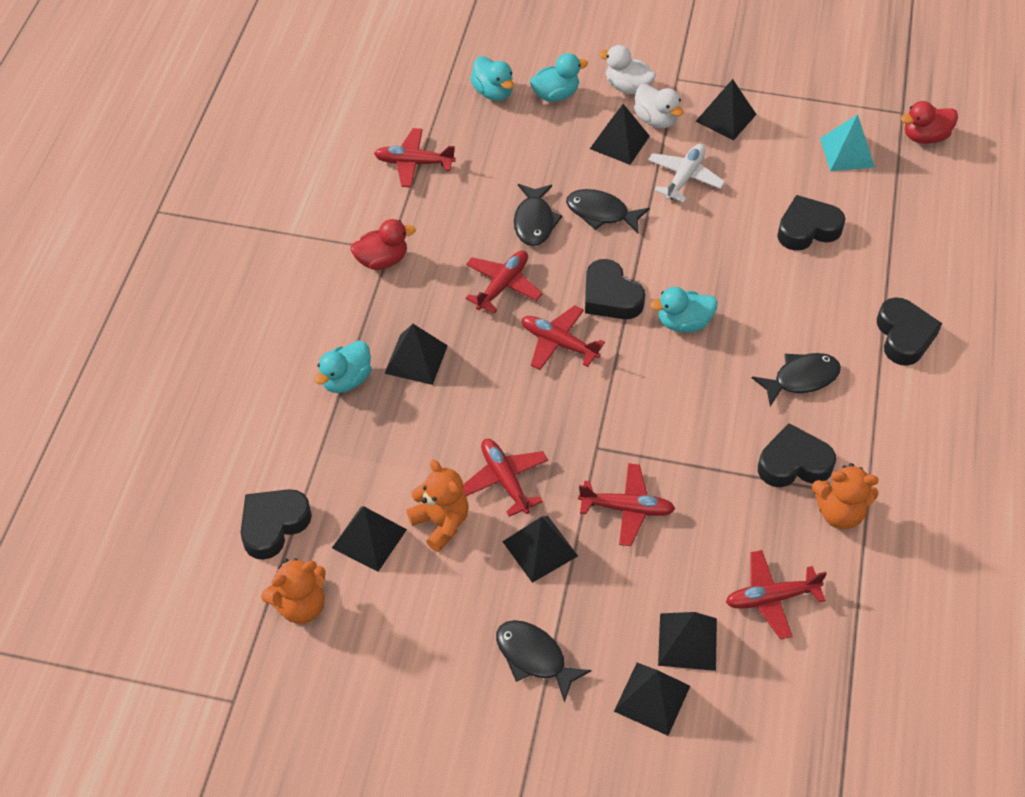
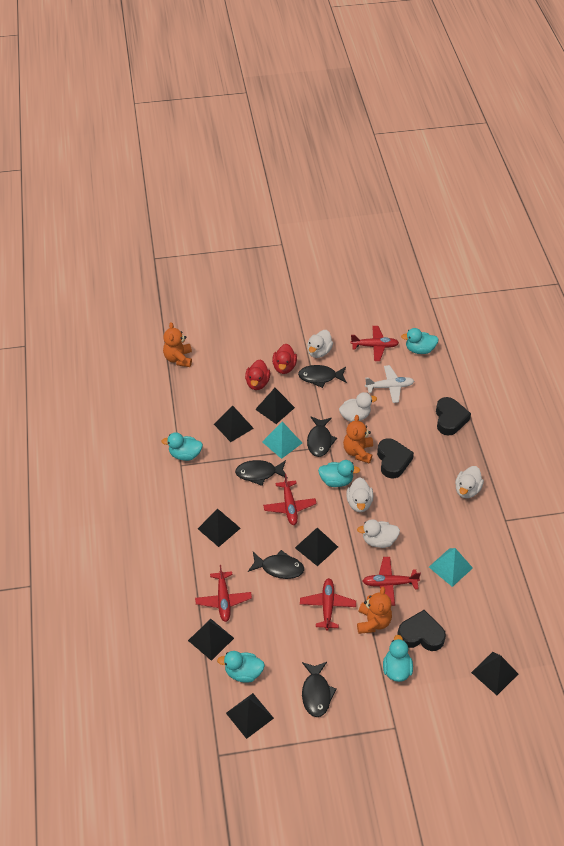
black fish: [496,620,592,703] [514,184,563,246] [566,189,650,234] [752,353,841,406] = 4 -> [235,460,288,486] [248,550,304,579] [298,365,347,388] [302,662,337,717] [307,416,337,457] = 5
black heart: [241,489,312,560] [585,259,645,319] [758,423,836,487] [777,195,845,251] [877,297,942,365] = 5 -> [377,438,414,478] [397,610,446,651] [436,397,471,436] = 3
red plane: [374,128,456,187] [463,439,548,517] [466,250,542,314] [522,305,605,370] [578,463,675,546] [726,550,827,640] = 6 -> [195,565,252,622] [263,474,317,525] [300,578,356,631] [350,326,399,361] [363,557,421,606] = 5
turquoise duck: [314,341,372,393] [470,56,514,101] [530,53,588,102] [650,287,718,332] = 4 -> [161,432,203,461] [217,651,265,683] [318,460,360,487] [383,635,413,682] [401,328,439,354] = 5
turquoise pyramid: [820,114,875,171] = 1 -> [262,422,302,459] [429,548,473,587] = 2
white duck: [599,45,656,94] [634,84,683,128] = 2 -> [307,330,333,358] [339,392,377,422] [346,477,373,512] [357,519,400,548] [455,466,484,498] = 5

